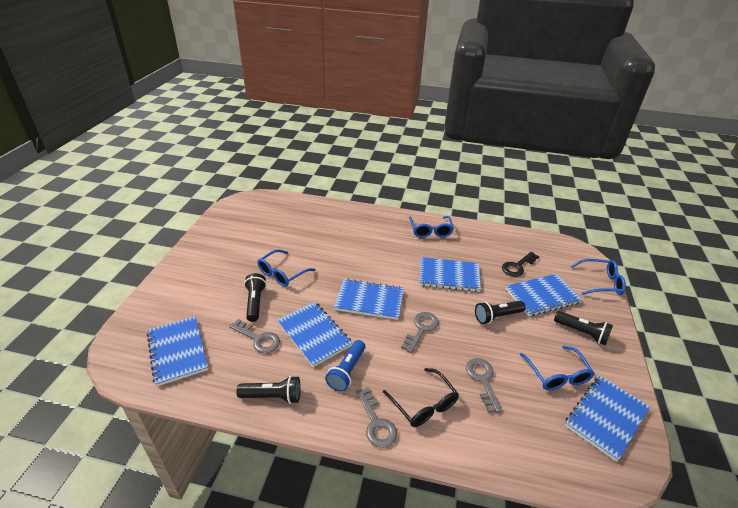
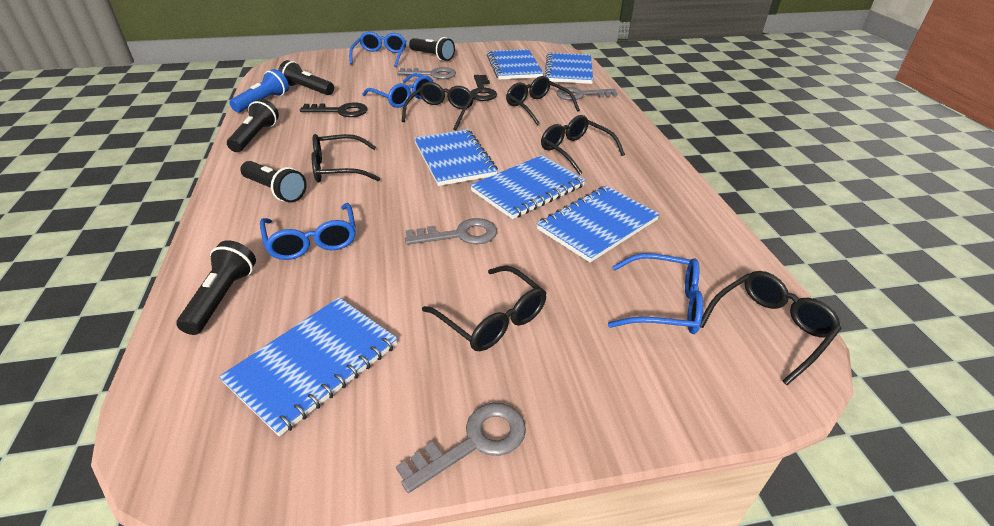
black flashlight: [236,376,301,404] [244,273,266,322] [475,301,526,324] [554,311,613,345] = 4 -> [176,240,256,335] [227,99,279,152] [240,161,306,203] [278,60,334,95] [409,37,455,61] = 5
black glasses: [383,368,459,427] = 1 -> [312,134,380,183] [402,82,474,130] [422,265,547,351] [506,76,580,125] [541,115,625,175] [700,271,842,385] = 6
black key: [502,252,539,277] = 1 -> [300,102,368,117] [471,75,497,101] = 2

